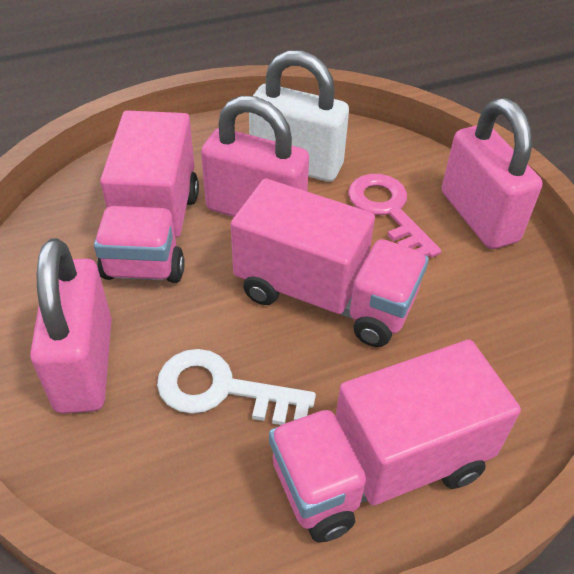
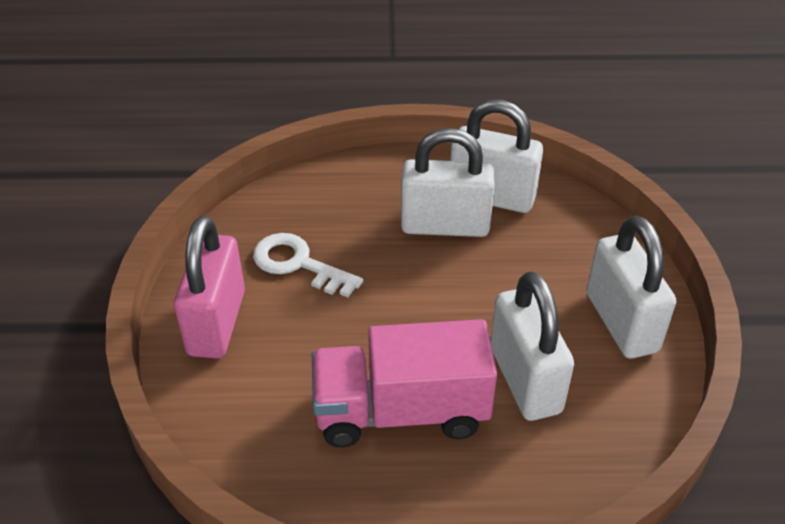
pink key: [348,174,441,258] = 1 -> none = 0
pink padlock: [30,238,112,414] [201,96,309,217] [442,98,543,249] = 3 -> [174,216,245,359] = 1
pink truck: [94,110,199,283] [231,178,429,347] [269,340,521,543] = 3 -> [312,319,497,447] = 1
white padlock: [249,50,349,182] = 1 -> [401,128,495,237] [450,99,543,213] [491,271,574,421] [586,216,676,358] = 4

